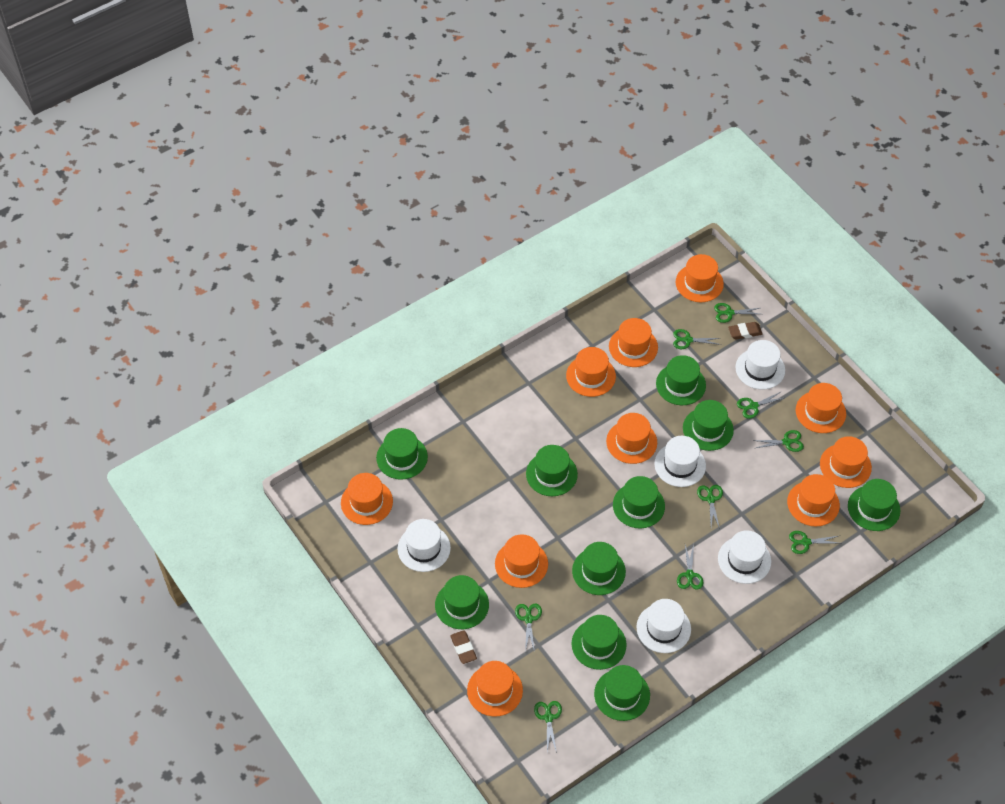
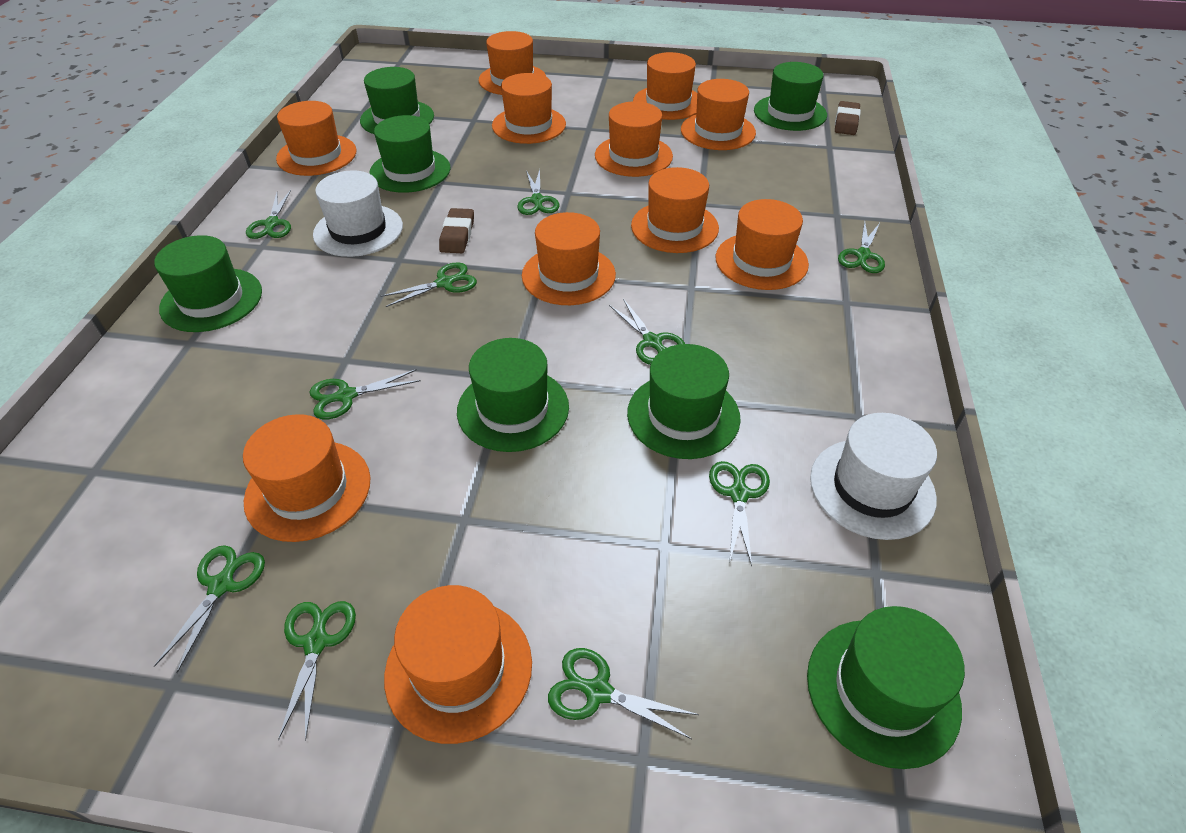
green hat: [376,428,428,480] [435,575,489,629] [526,445,578,496] [572,542,626,595] [572,615,627,670] [594,665,650,721] [613,476,665,529] [656,355,706,405] [683,400,734,451] [848,479,900,531] = 10 -> [154,235,262,332] [360,67,434,134] [369,115,451,193] [457,338,569,452] [627,344,741,459] [754,62,827,131] [807,606,965,769] = 7
green scissors: [515,604,542,652] [534,701,562,753] [673,329,721,349] [677,545,703,590] [697,485,723,529] [714,303,760,323] [737,391,784,419] [753,430,804,452] [789,531,838,554] = 9 -> [154,545,265,673] [246,190,291,239] [278,601,356,741] [309,369,421,419] [380,262,477,307] [517,169,559,215] [548,648,699,739] [609,299,685,365] [709,461,770,566] [838,221,885,273] = 10
orange hat: [341,473,393,525] [467,661,523,717] [495,534,548,588] [566,347,616,397] [606,413,657,464] [609,318,658,367] [676,254,724,302] [787,474,840,526] [796,383,846,433] [820,436,872,488] = 10 -> [243,414,371,542] [276,101,357,176] [384,585,532,744] [479,31,546,95] [492,73,566,144] [522,212,616,305] [595,102,673,177] [631,167,719,253] [633,52,697,120] [681,79,756,150] [716,199,809,290] = 11
white hat: [398,519,451,572] [636,599,691,653] [654,436,706,487] [718,530,771,584] [736,340,785,390] = 5 -> [313,170,403,257] [810,413,937,540] = 2

